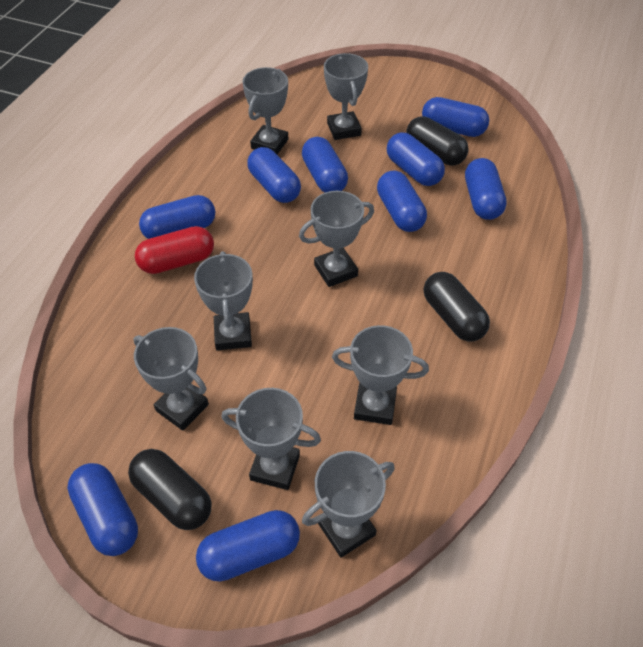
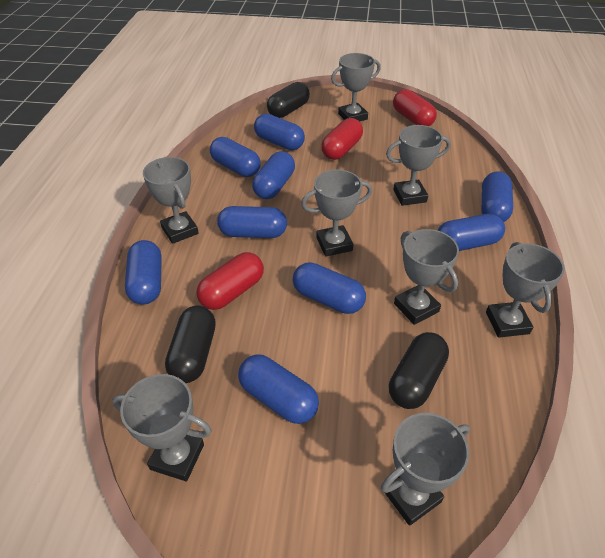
red capsule: [135,226,214,274] = 1 -> [196,252,264,310] [321,118,363,160] [393,89,437,126] = 3

